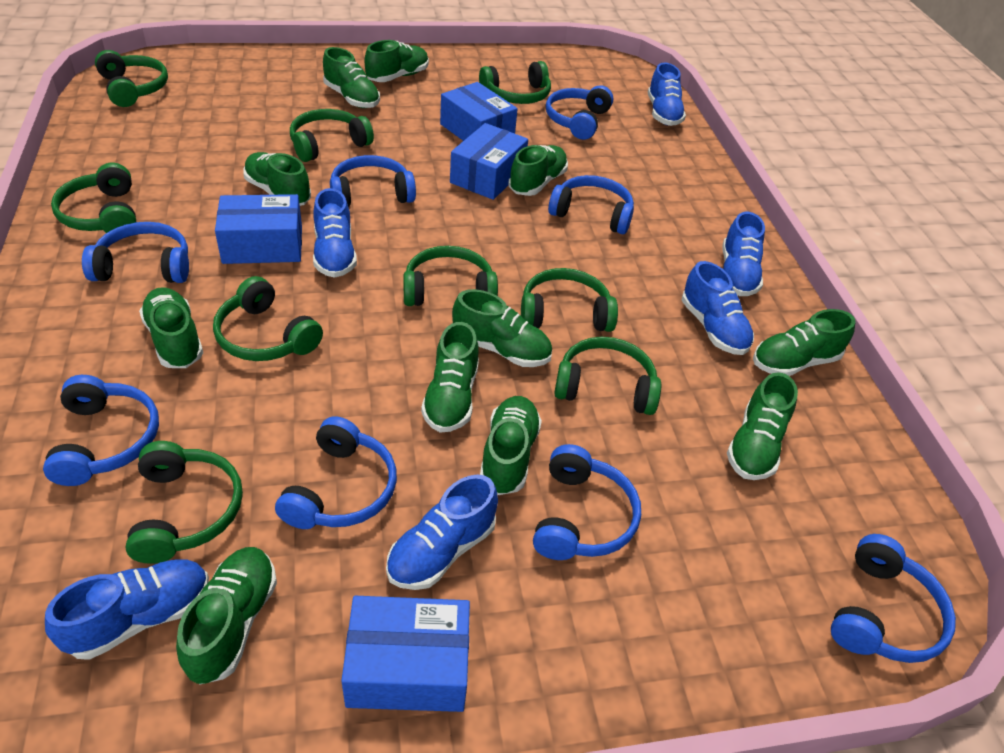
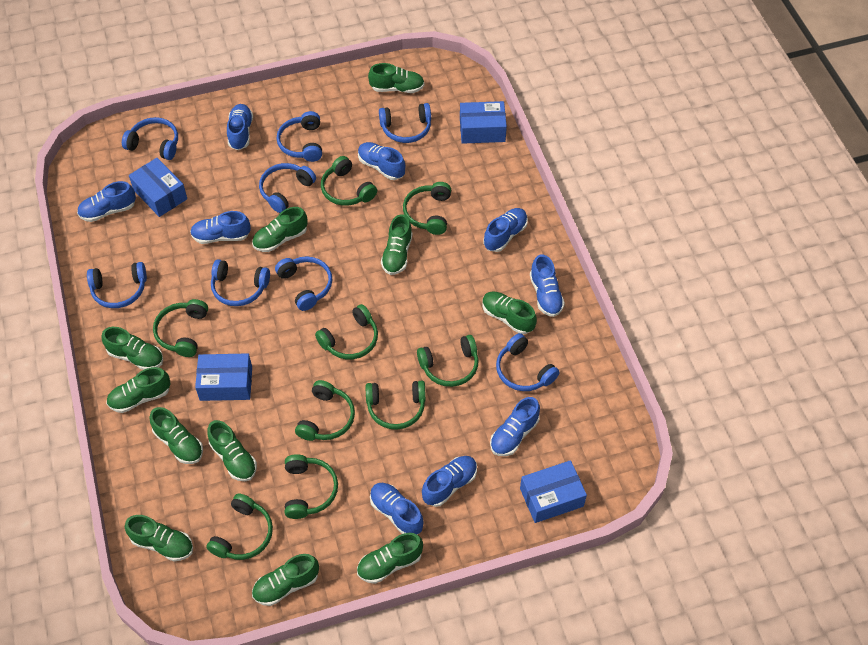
blue shoe: [45,560,209,660] [313,188,357,278] [386,475,498,590] [648,63,686,126] [682,261,754,355] [722,212,765,296] = 6 -> [77,181,136,222] [190,211,251,244] [227,104,253,150] [358,142,405,180] [370,483,424,534] [422,456,477,507] [484,208,528,252] [490,397,540,456] [530,254,565,317] = 9

